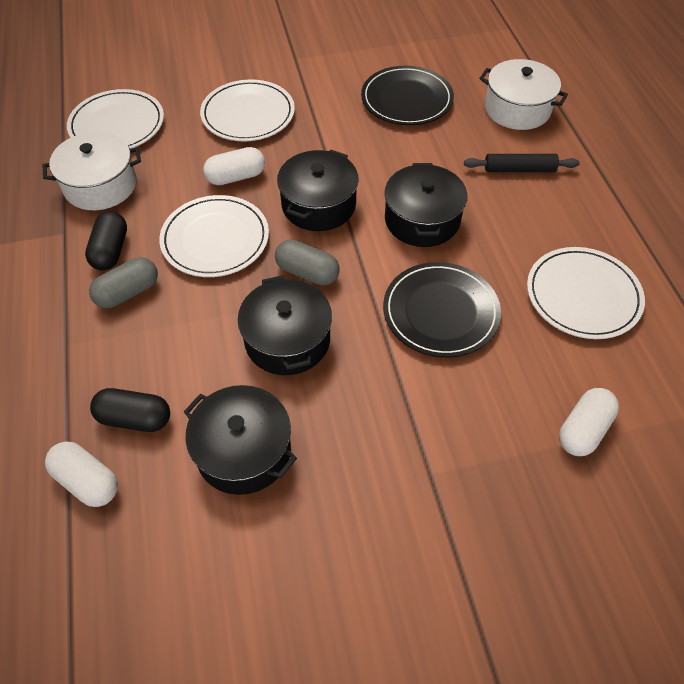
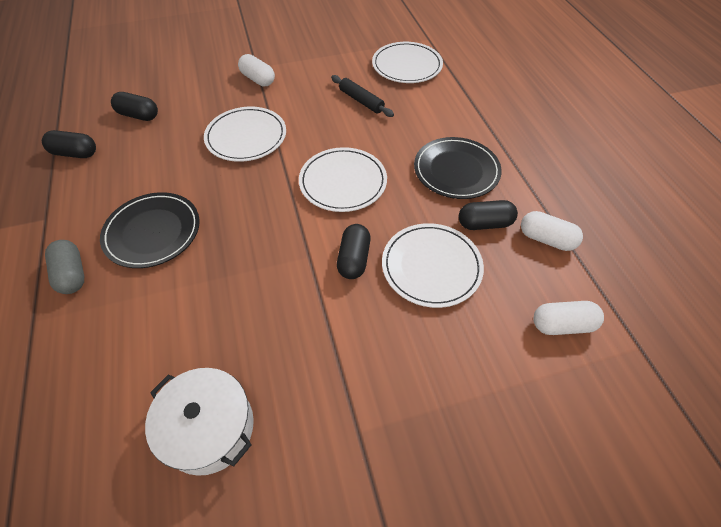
black capsule: [85,211,127,270] [90,388,170,432] = 2 -> [42,130,96,158] [111,92,158,121] [337,224,371,279] [459,200,518,230] = 4
black pot: [184,385,297,495] [238,275,332,375] [277,150,359,231] [384,163,467,247] = 4 -> none = 0
grey capsule: [89,257,158,308] [275,240,339,285] = 2 -> [45,240,84,294] = 1
white pot: [42,132,141,210] [479,59,568,130] = 2 -> [145,368,254,476] = 1

